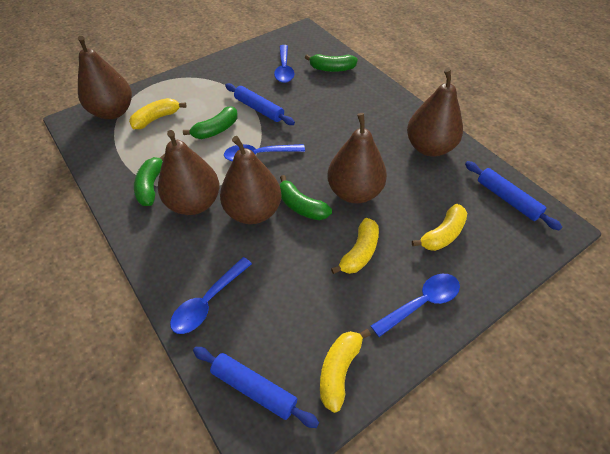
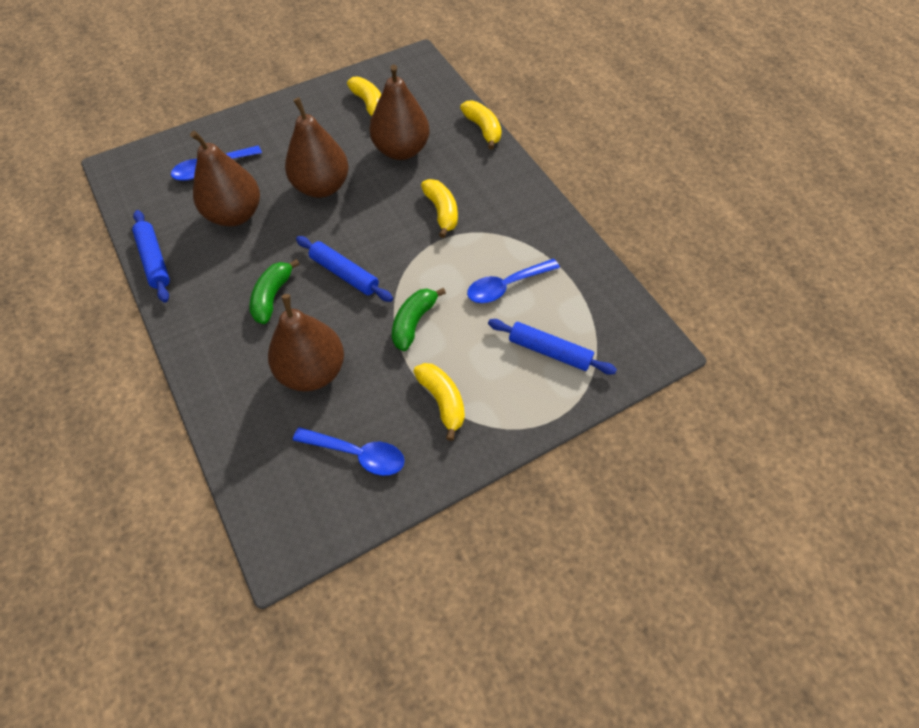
blue spoon: [170,257,252,334] [224,144,305,161] [274,45,295,83] [371,274,460,337] = 4 -> [171,145,262,181] [293,427,405,476] [467,259,560,303] = 3
brown pear: [78,36,132,119] [158,130,220,215] [220,136,281,224] [327,113,387,203] [407,68,463,157] = 5 -> [190,130,260,227] [268,294,344,391] [285,97,349,198] [369,64,430,160] = 4
green banana: [134,154,165,206] [183,106,238,139] [279,175,332,220] [305,54,358,72] = 4 -> [249,259,300,324] [392,288,446,351] = 2

